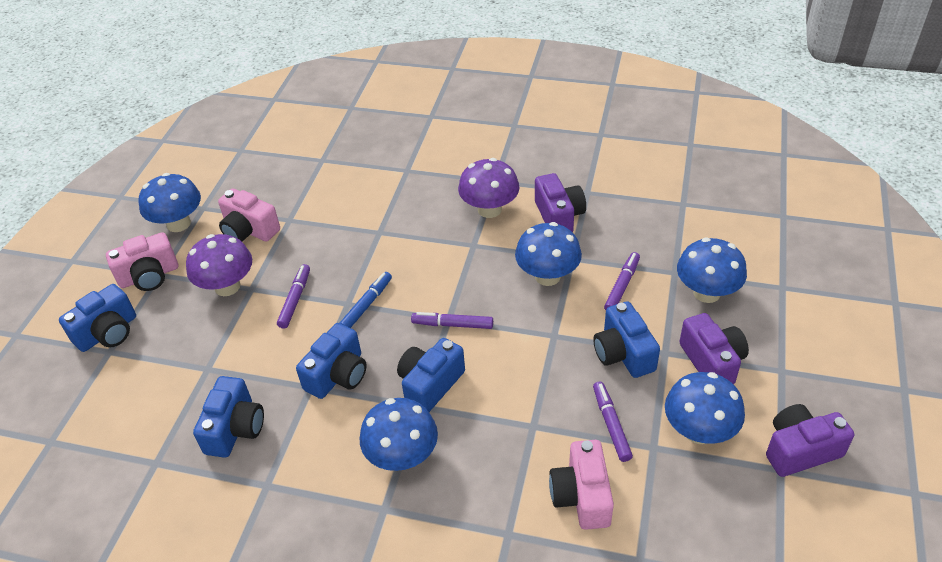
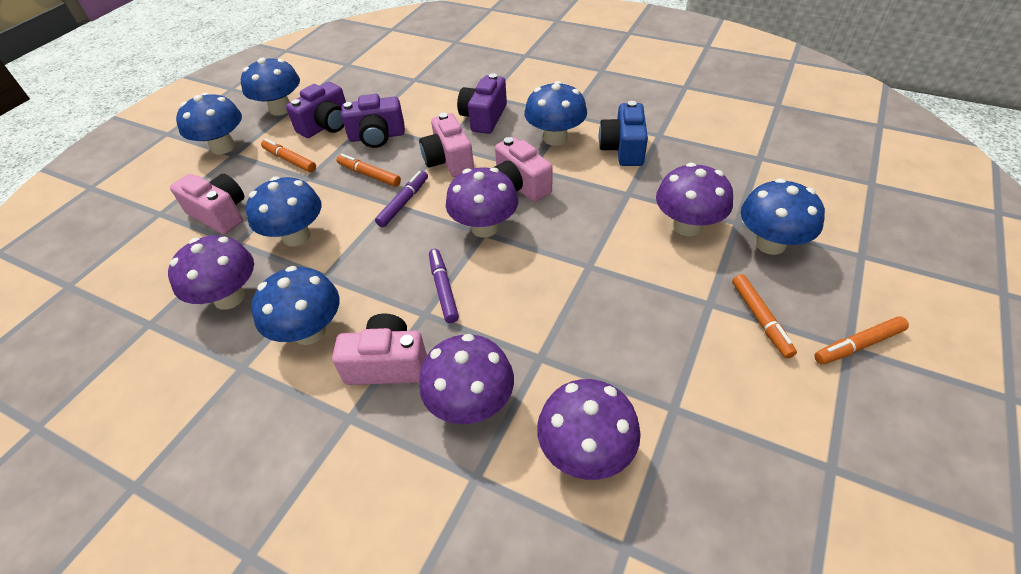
blue camera: [59,284,136,352] [193,376,264,458] [296,323,367,399] [397,338,465,412] [593,301,660,378] = 5 -> [599,101,648,166] = 1
blue marker: [340,272,392,328] = 1 -> none = 0
blue mushroom: [138,173,201,232] [360,398,438,471] [515,222,582,286] [665,372,745,444] [677,238,747,303] = 5 -> [176,92,242,155] [241,58,300,116] [246,176,321,247] [251,266,339,345] [525,81,587,146] [741,179,825,255] = 6
orange marker: none = 0 -> [261,139,316,172] [337,154,401,187] [732,274,797,359] [814,316,909,364] = 4
pink camera: [106,232,178,291] [218,188,280,242] [549,440,614,530] = 3 -> [170,174,244,234] [332,313,427,385] [419,113,474,177] [493,137,553,202] = 4
purple marker: [277,264,310,329] [411,312,493,329] [593,382,633,462] [604,252,640,310] = 4 -> [375,171,428,227] [429,249,459,323] = 2
purple mushroom: [186,234,252,296] [458,158,519,218] = 2 -> [168,235,254,310] [419,334,514,424] [446,167,518,238] [537,379,641,480] [656,163,733,236] = 5

